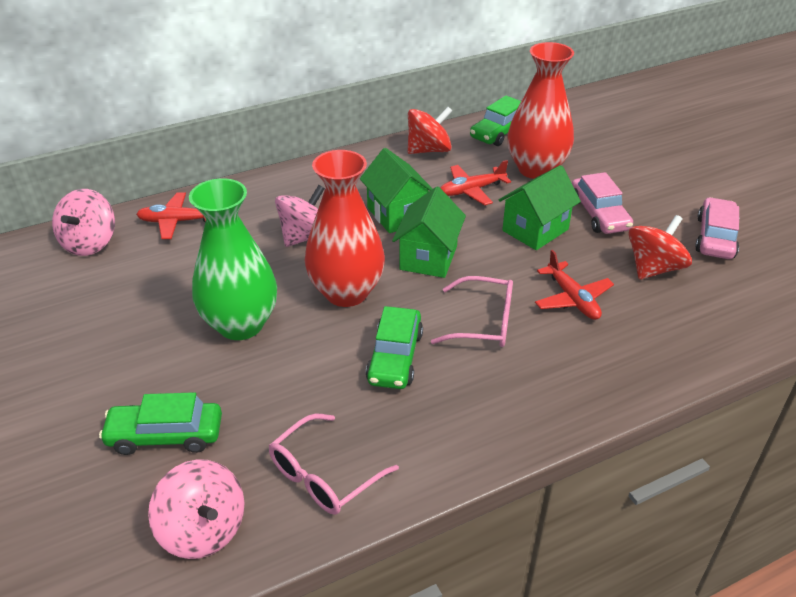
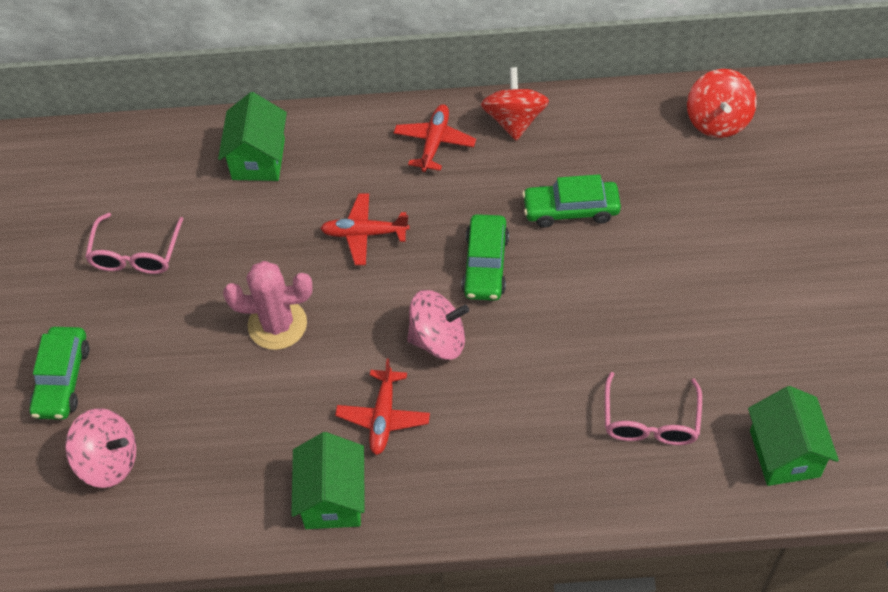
green vase: [189,178,277,340] = 1 -> none = 0
pink cactus: none = 0 -> [223,261,312,350] = 1
pink car: [572,172,633,234] [695,197,740,259] = 2 -> none = 0
pink spinning top: [52,189,115,256] [148,460,245,559] [275,185,325,247] = 3 -> [65,408,136,488] [407,290,469,360] = 2
red vase: [305,150,385,307] [507,42,574,179] = 2 -> none = 0

